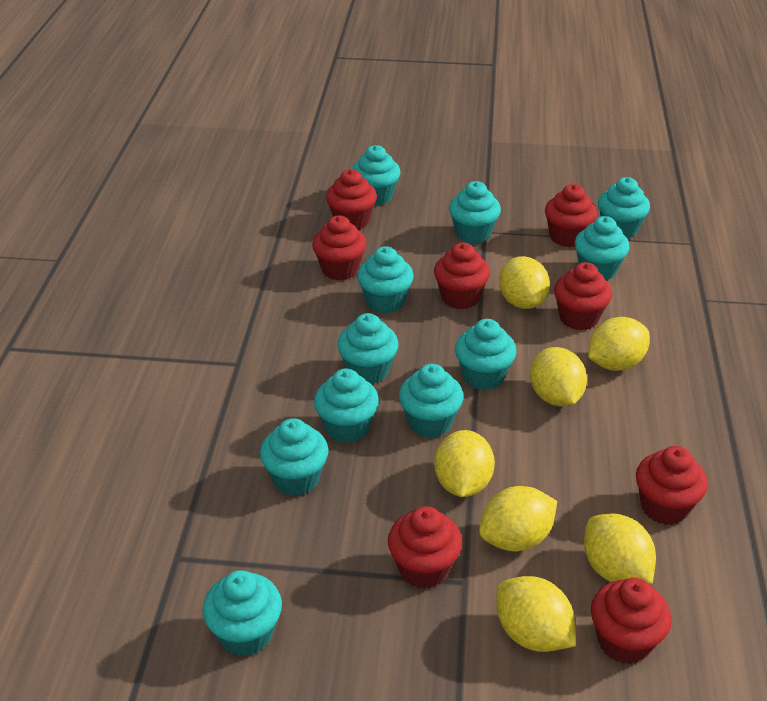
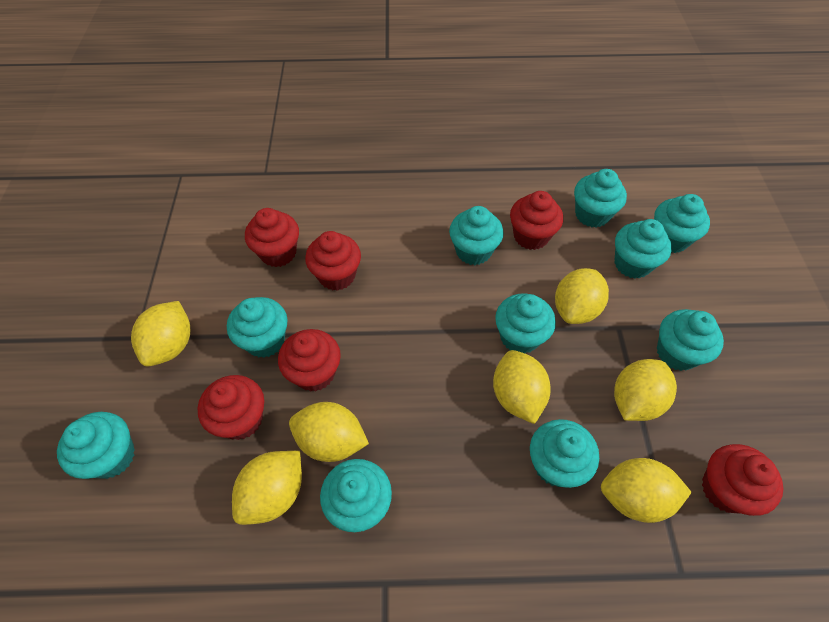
red cupcake: [312,215,367,280] [326,169,377,230] [388,506,462,589] [434,243,490,309] [545,184,597,247] [554,262,612,330] [591,578,672,664] [636,446,708,525] = 8 -> [198,375,264,440] [245,208,299,267] [278,329,341,392] [305,231,361,291] [510,191,563,250] [702,444,783,516] = 6
turquoise cupcake: [202,570,282,656] [260,418,328,496] [314,369,379,443] [337,313,399,384] [352,145,401,206] [357,246,414,313] [399,364,463,438] [449,181,501,244] [455,319,517,390] [575,216,630,280] [598,177,650,239] = 11 -> [57,412,135,479] [227,297,288,358] [320,459,392,532] [449,206,503,265] [495,294,556,354] [530,419,599,488] [574,169,627,228] [615,219,672,279] [654,194,710,253] [657,309,724,371] = 10

